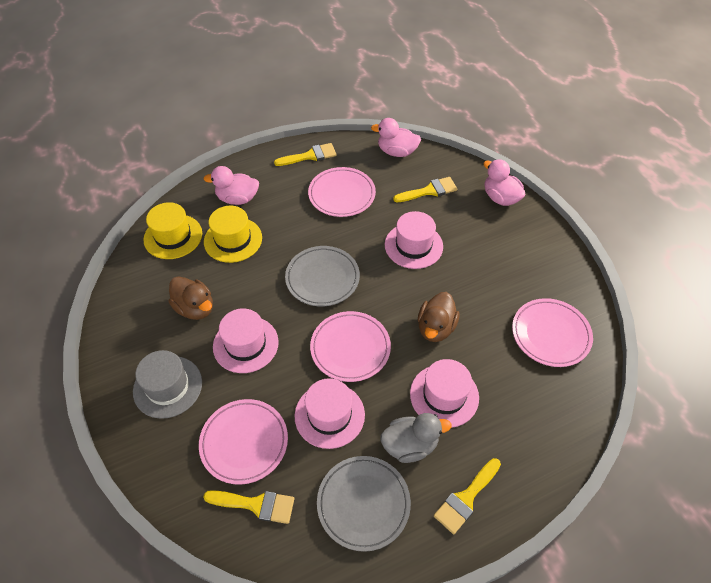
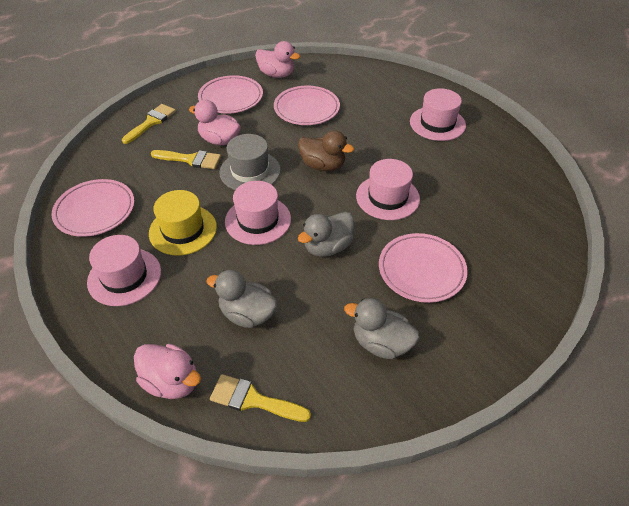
brown duck: [168,276,213,320] [418,292,460,342] = 2 -> [298,130,354,171] = 1
grey duck: [380,413,452,463] = 1 -> [206,270,278,328] [298,212,354,257] [344,298,419,359] = 3
grey plate: [285,246,360,307] [317,456,411,552] = 2 -> none = 0
yellow brush: [203,490,294,524] [274,143,337,166] [393,177,457,202] [434,458,501,534] = 4 -> [122,104,176,144] [151,150,221,169] [210,374,311,422] = 3
yellow hat: [143,202,202,259] [204,206,262,263] = 2 -> [149,190,217,256] = 1

